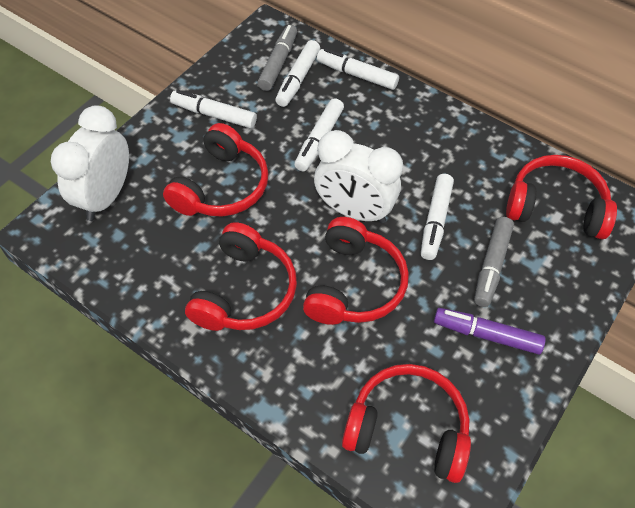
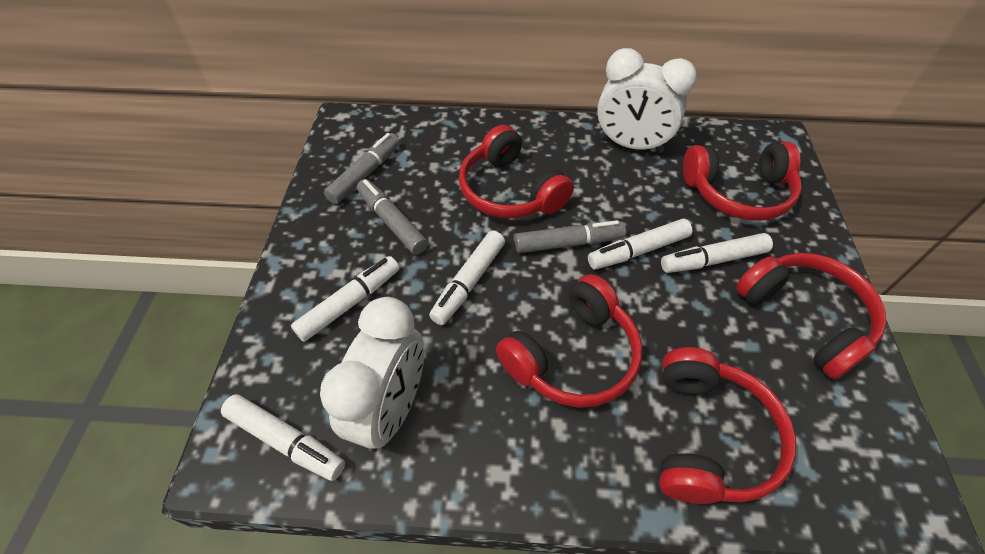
grey marker: [257,25,297,91] [474,217,514,307] = 2 -> [324,133,400,204] [357,179,428,255] [515,220,626,253] = 3
purple marker: [434,308,546,355] = 1 -> none = 0

